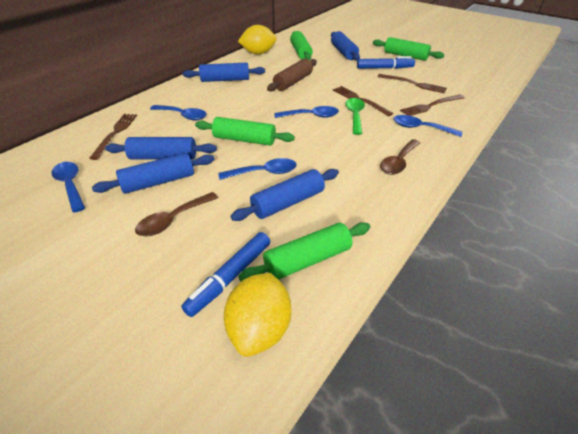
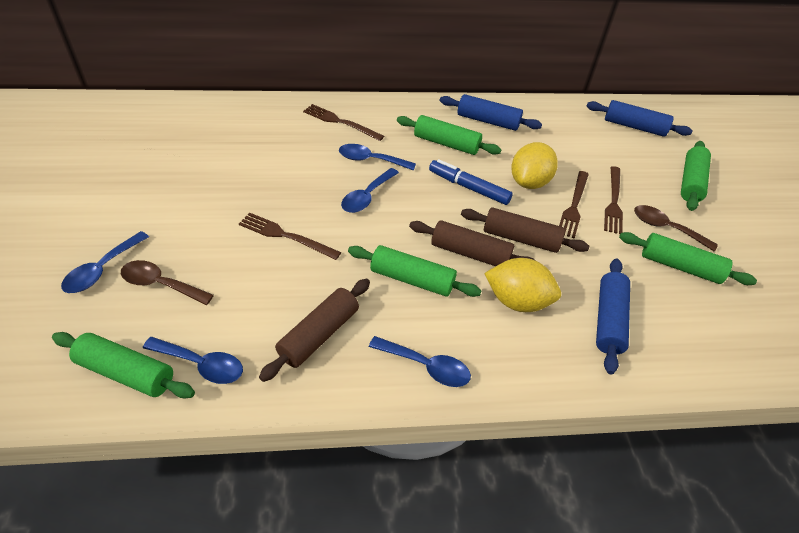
blue marker: [181,232,270,317] [357,56,415,69] = 2 -> [429,159,513,205] = 1
blue rolling pin: [92,153,214,194] [105,137,217,160] [183,63,265,82] [231,169,339,221] [331,31,360,61] = 5 -> [440,94,542,131] [587,100,693,137] [596,259,630,375] = 3
brown rolling pin: [267,59,317,91] = 1 -> [259,279,370,382] [409,220,536,266] [461,207,589,253] = 3
green rolling pin: [195,117,295,146] [238,222,370,282] [290,31,313,60] [373,37,444,61] = 4 -> [52,332,195,398] [348,245,482,297] [397,115,502,155] [619,232,757,285] [681,141,711,211] = 5
green spoon: [345,98,365,135] = 1 -> none = 0

